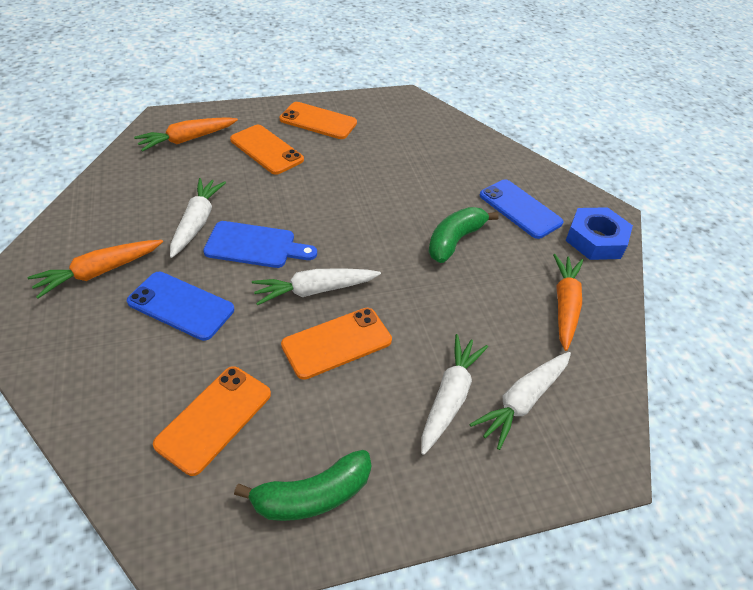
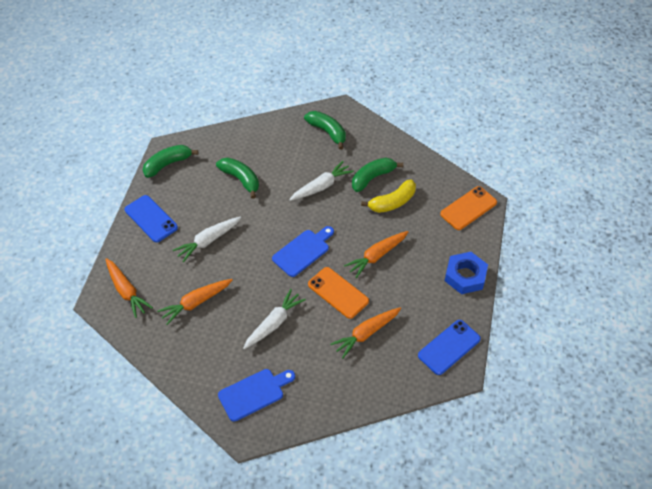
blue cutting board: [203,221,317,268] = 1 -> [218,369,295,422] [272,226,334,277] = 2
green banana: [234,450,371,521] [428,207,499,263] = 2 -> [143,145,198,178] [216,157,259,199] [304,111,346,150] [352,158,403,192] = 4
orange carrot: [28,240,163,299] [134,117,238,152] [553,254,583,351] = 3 -> [105,258,153,318] [157,279,232,325] [330,307,401,358] [344,231,408,278] = 4
orange phone: [153,366,271,476] [230,125,304,175] [279,102,357,139] [281,308,392,380] = 4 -> [308,267,369,319] [440,186,497,230] = 2
white carrot: [170,178,226,258] [252,268,381,305] [421,334,488,455] [469,352,571,450] = 4 -> [173,217,241,262] [243,289,306,349] [289,161,354,201] = 3
yellow banana: none = 0 -> [361,179,416,213] = 1

